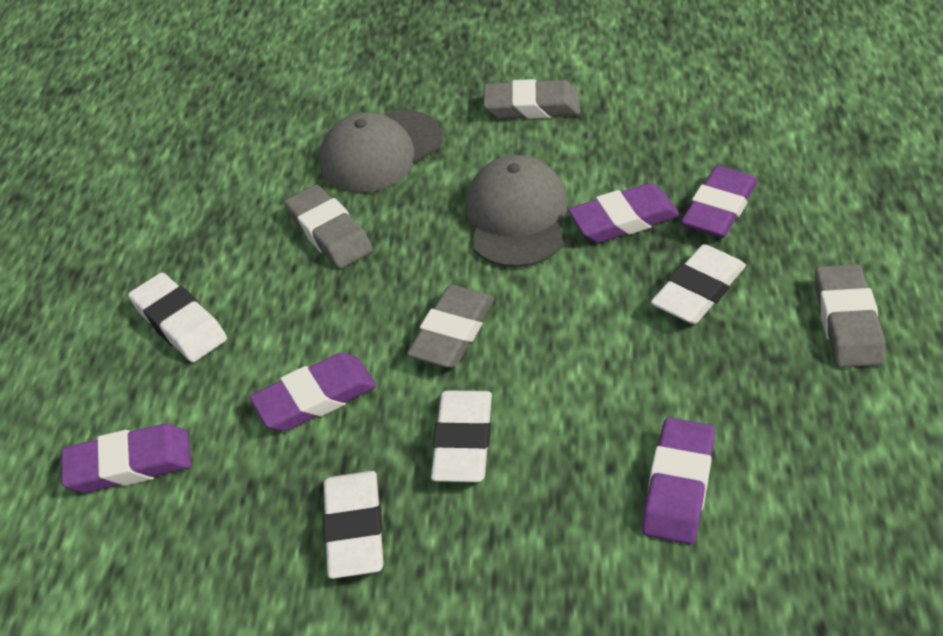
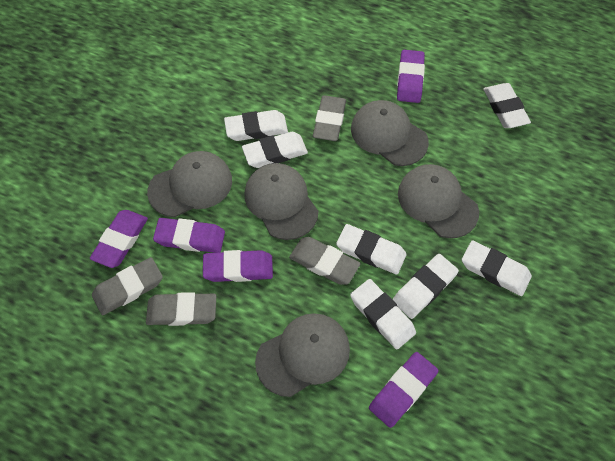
grey cap: [319,110,442,193] [465,155,568,268] = 2 -> [147,151,232,217] [245,163,318,240] [255,313,350,397] [351,100,429,166] [398,164,479,238] = 5
white eraser: [128,273,227,362] [323,471,384,579] [431,390,492,482] [651,244,746,324] = 4 -> [224,110,288,141] [242,132,308,168] [336,224,407,274] [350,279,416,349] [393,254,459,319] [462,240,532,296] [484,83,531,128] = 7

